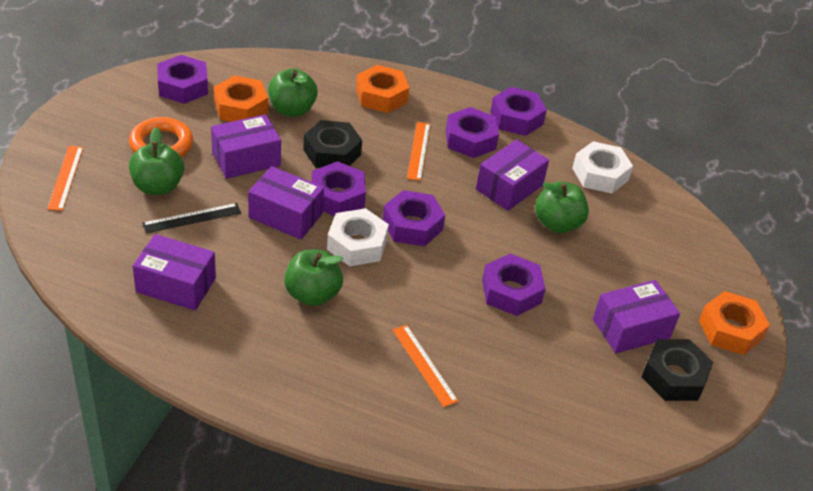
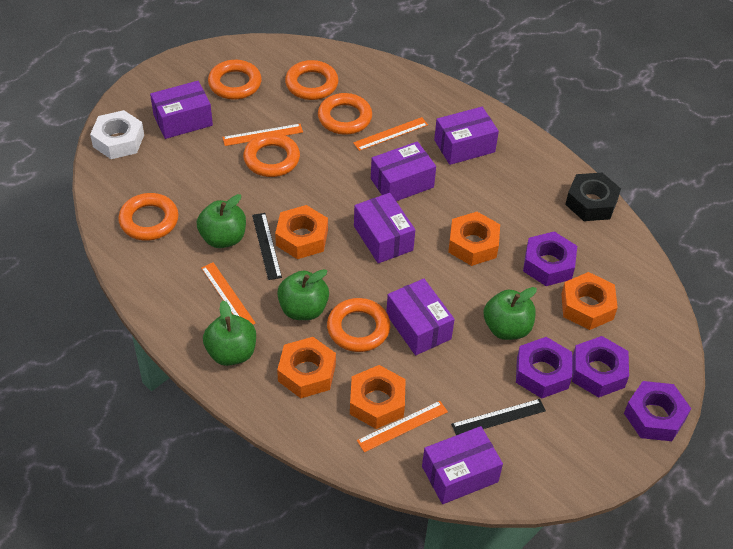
black nut: [303,120,362,168] [642,339,713,401] = 2 -> [565,173,621,221] = 1
black ruler: [142,203,241,233] = 1 -> [252,213,282,280] [451,399,546,435] = 2
orange nut: [213,75,268,122] [356,65,409,113] [699,291,770,355] = 3 -> [275,205,328,259] [277,337,336,398] [350,365,406,429] [448,212,500,266] [561,272,618,330] = 5
orange ring: [129,117,193,157] = 1 -> [118,193,178,241] [208,60,262,100] [243,133,300,177] [285,60,338,100] [318,93,372,135] [327,298,391,352] = 6
orange ruler: [47,146,83,211] [393,325,458,407] [407,122,430,181] = 3 -> [201,262,256,325] [222,124,303,146] [353,117,428,151] [357,401,448,452] = 4
purple box: [133,234,216,311] [211,114,281,179] [248,166,324,240] [476,139,549,211] [593,280,680,353] = 5 -> [150,81,213,139] [354,193,415,263] [371,141,436,201] [386,278,455,356] [422,426,503,504] [434,107,499,165] = 6
purple nut: [157,55,208,104] [311,161,366,216] [383,190,445,246] [446,107,499,158] [482,253,545,316] [490,87,547,136] = 6 -> [516,337,572,398] [523,231,577,286] [572,336,629,398] [624,381,691,441] = 4
white nut: [327,208,389,266] [572,141,633,193] = 2 -> [90,110,144,159] = 1

